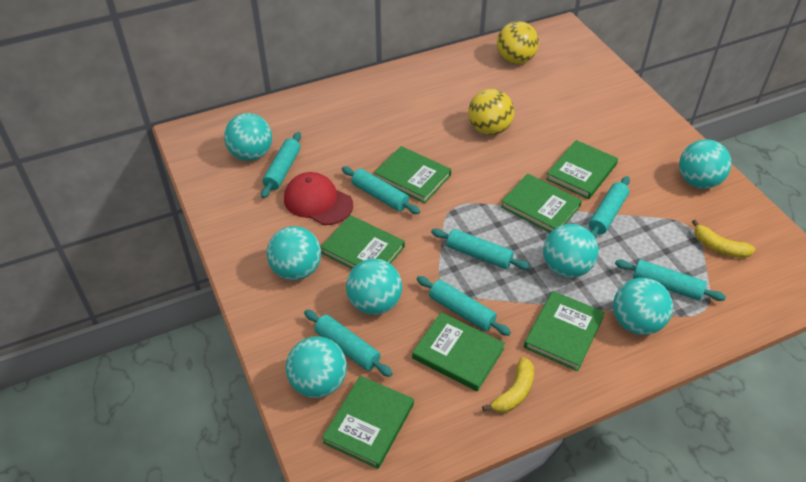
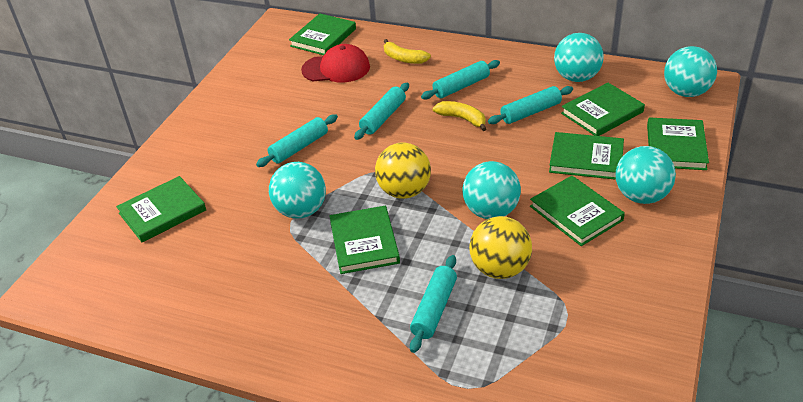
turquoise ball: [224,113,272,161] [267,226,321,280] [286,336,347,398] [346,259,402,315] [543,224,598,278] [613,278,673,335] [679,140,731,189] = 7 -> [269,162,326,219] [462,161,521,219] [554,33,604,82] [616,146,676,204] [664,46,717,97] = 5
turquoise rolling pin: [261,132,301,198] [304,310,393,377] [342,166,420,214] [417,276,511,336] [431,228,530,270] [589,176,630,239] [615,260,726,301] = 7 -> [256,114,338,167] [354,83,409,140] [410,255,457,353] [421,60,500,99] [488,86,573,124] = 5

